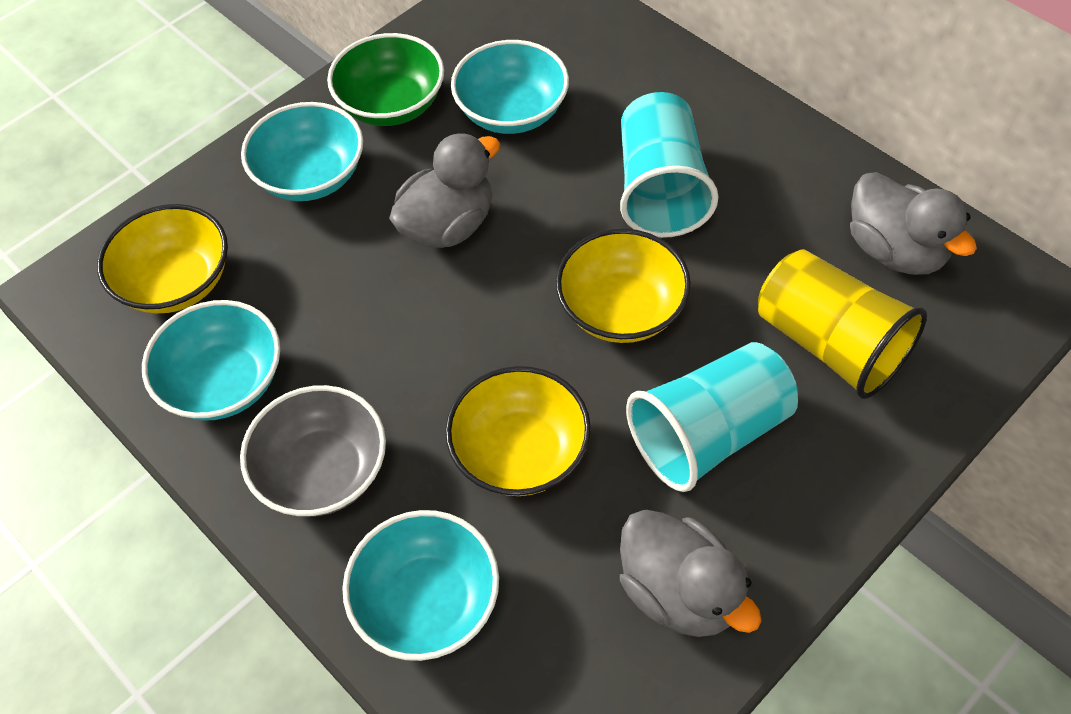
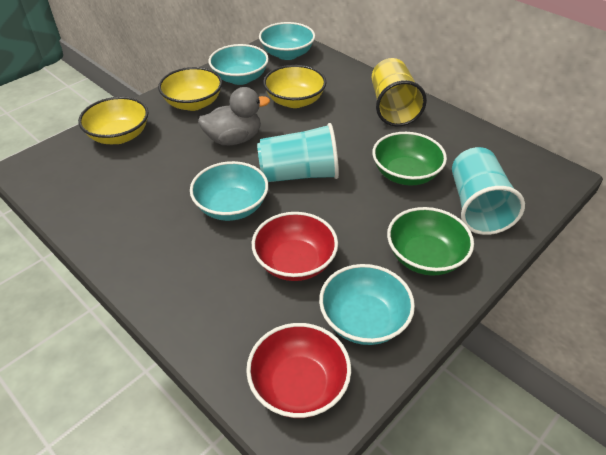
green bowl: [327,33,444,126] = 1 -> [372,132,447,186] [387,207,474,276] = 2
grey bowl: [240,385,386,517] = 1 -> none = 0
grey duck: [389,133,500,248] [620,510,762,637] [850,172,977,275] = 3 -> [198,87,270,145] = 1
red bowl: none = 0 -> [246,323,351,418] [252,212,338,281] = 2

